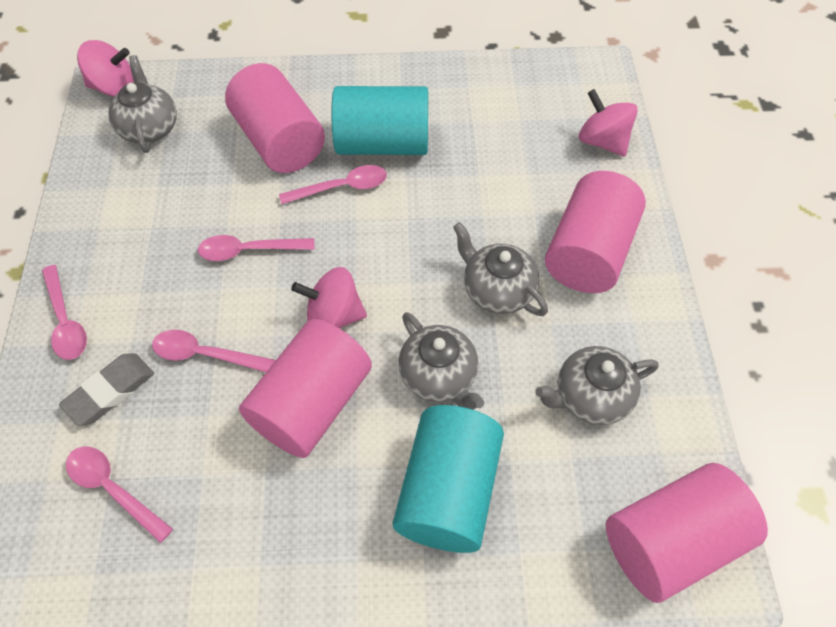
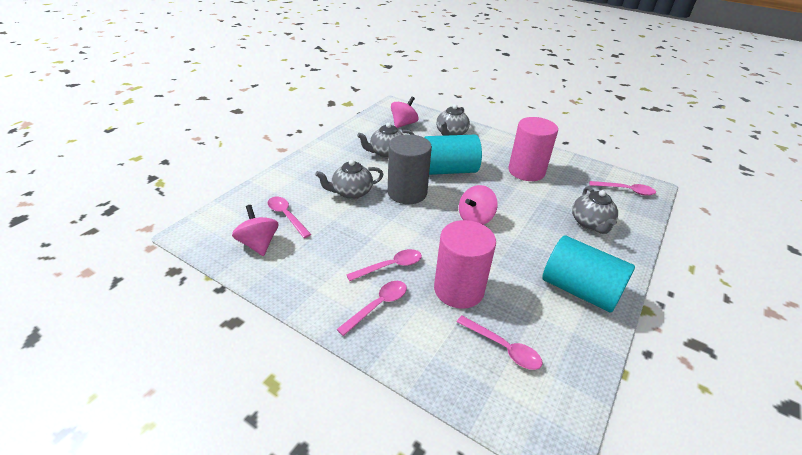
grey cylinder: none = 0 -> [388,134,432,204] = 1
grey eraser: [59,353,154,426] = 1 -> none = 0
pink cylinder: [225,63,325,173] [239,319,372,458] [545,171,646,293] [606,463,768,603] = 4 -> [434,220,496,309] [509,117,558,181] = 2

